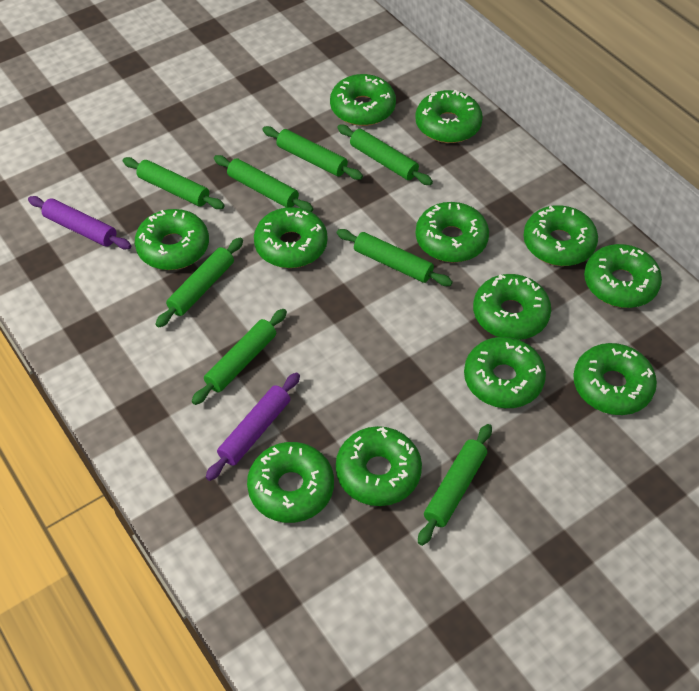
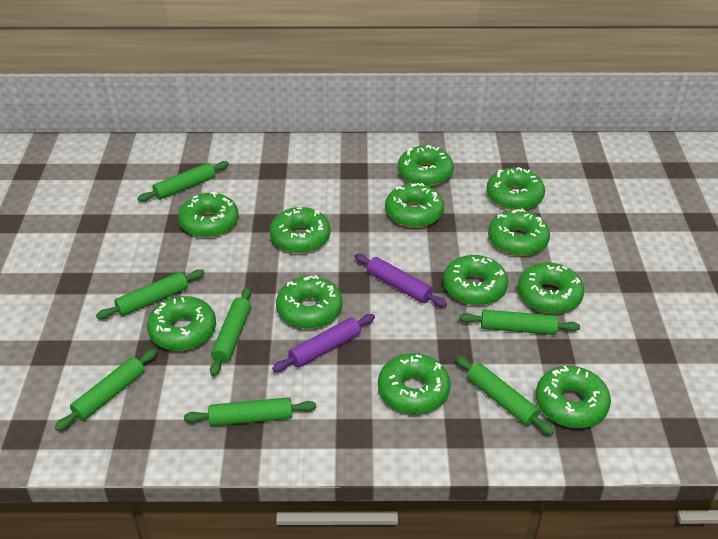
green rolling pin: [123,157,225,209] [156,238,243,328] [192,309,287,405] [214,155,313,212] [262,126,363,180] [337,124,433,185] [337,229,453,286] [418,424,492,546] = 8 -> [55,349,157,431] [96,269,204,319] [138,161,229,202] [184,397,316,426] [210,287,251,376] [455,355,554,435] [459,310,580,335] = 7

